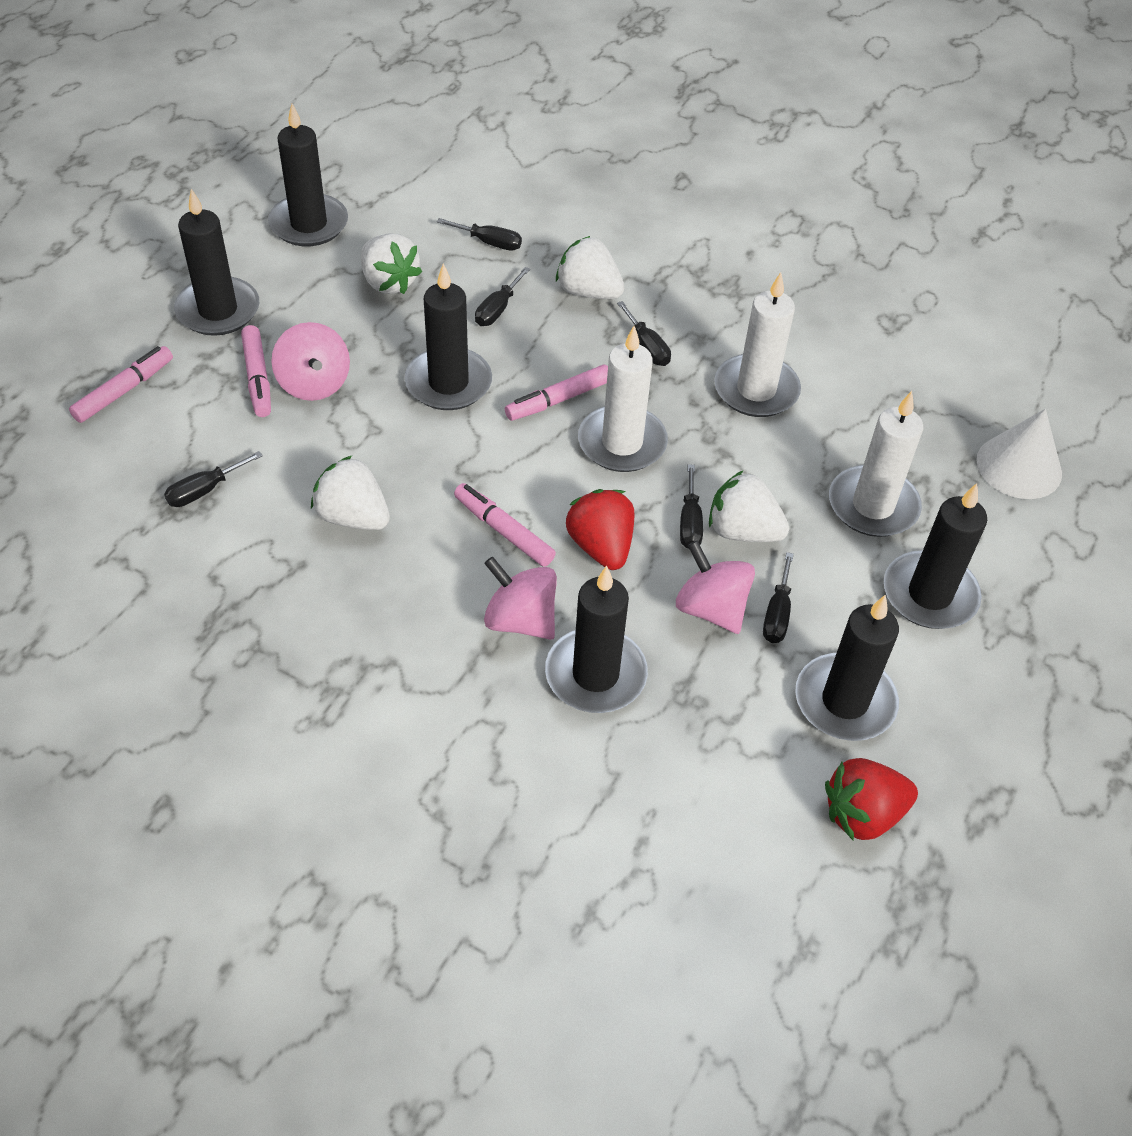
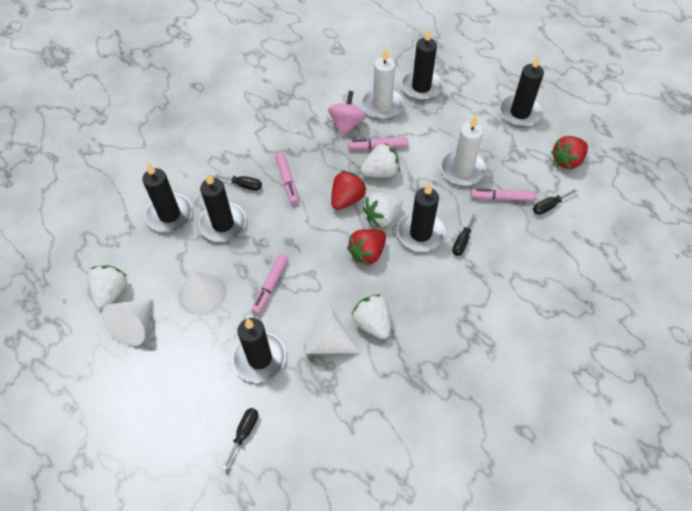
black screwdriver: [164,451,263,507] [437,218,522,251] [475,267,530,326] [617,301,671,366] [680,464,703,549] [763,552,794,643] = 6 -> [212,173,262,191] [222,408,258,470] [452,212,477,256] [533,188,578,215] = 4
pink spinning top: [271,322,350,401] [484,557,557,640] [676,541,755,634] = 3 -> [328,91,366,137] = 1
red strawberry: [566,489,634,570] [825,758,918,840] = 2 -> [331,170,367,210] [347,229,386,266] [551,136,588,169] = 3
white candle: [578,326,668,472] [714,272,801,417] [829,391,923,537] = 3 -> [361,48,404,120] [441,115,487,186] = 2
white cone: [977,409,1062,499] = 1 -> [102,299,153,346] [178,270,226,315] [305,308,361,354] = 3

